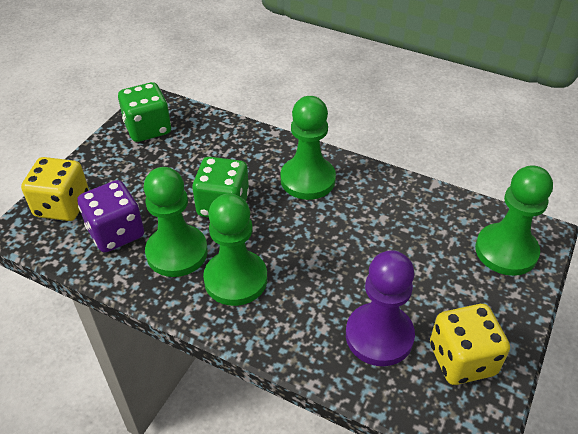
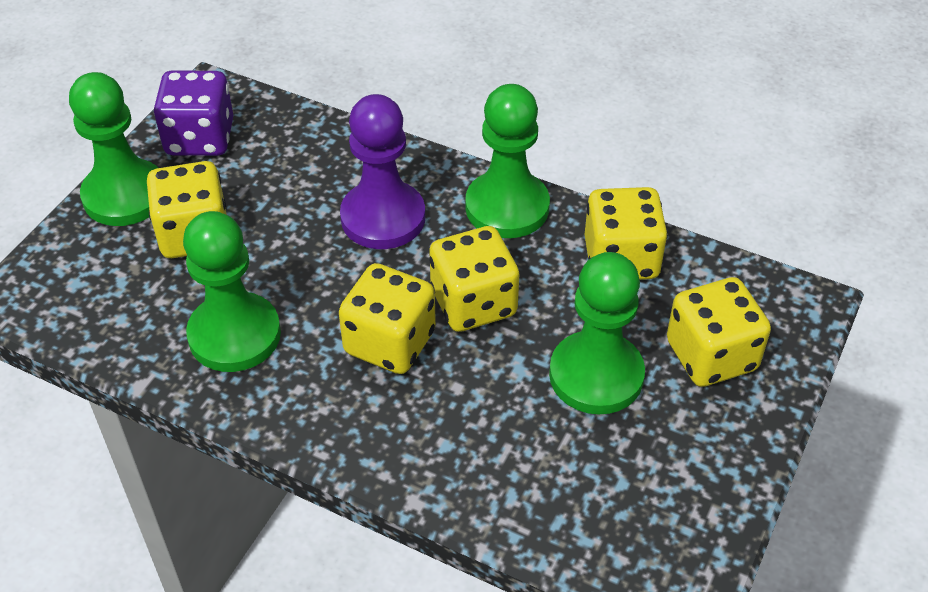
green dice: [118,82,171,142] [192,157,249,217] = 2 -> none = 0
yellow dice: [21,157,89,221] [430,304,510,385] = 2 -> [147,161,227,258] [339,263,436,374] [429,226,519,332] [585,187,668,280] [667,277,771,387] = 5

